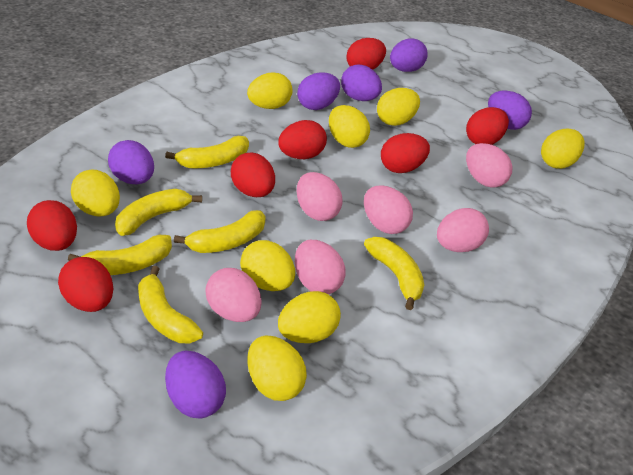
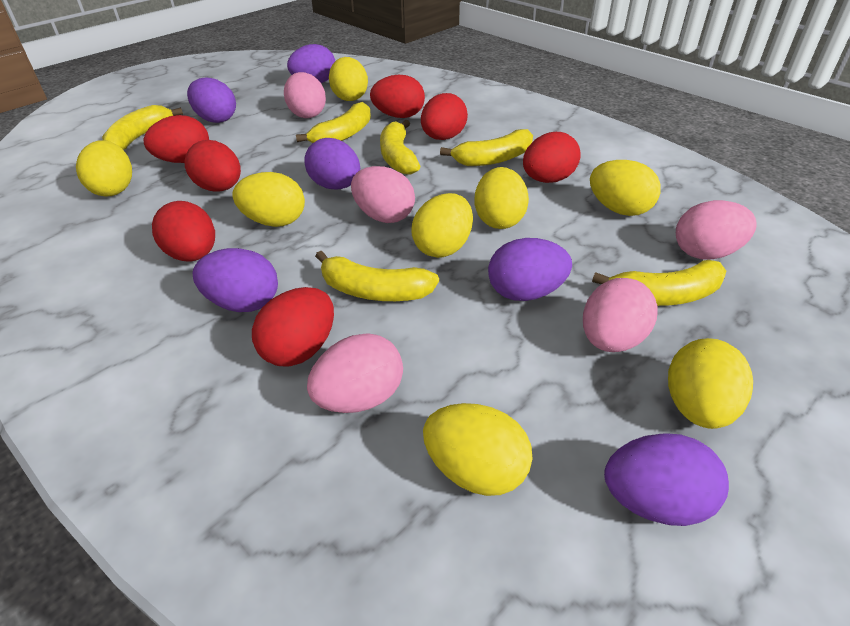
pink egg: [205,268,262,322] [295,240,346,294] [297,172,343,221] [364,185,413,234] [437,208,489,252] [466,143,513,188] = 6 -> [284,72,326,118] [307,333,403,413] [351,166,415,223] [583,278,658,352] [676,200,757,260] = 5

